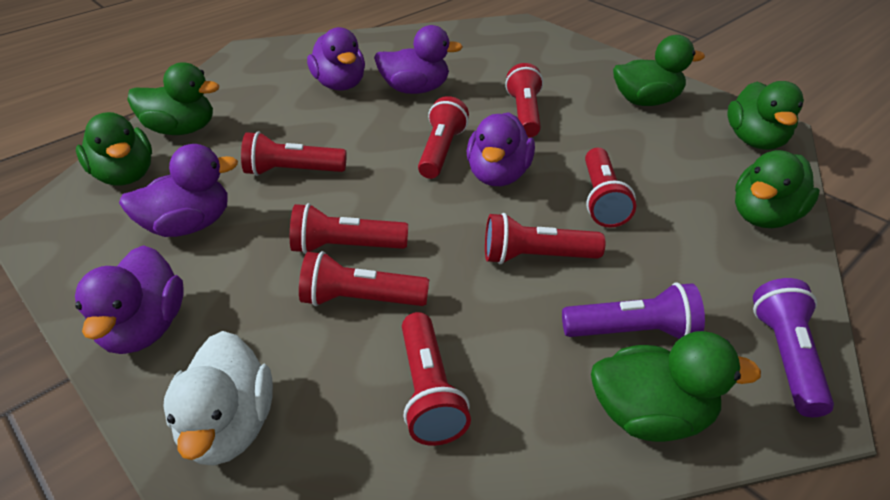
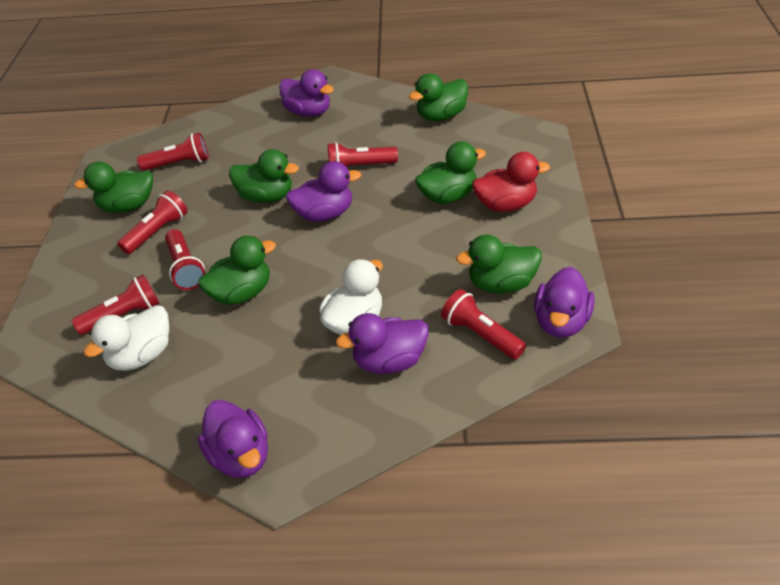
purple flashlight: [562,283,705,339] [753,278,834,417] = 2 -> none = 0
red duck: none = 0 -> [472,152,550,212] = 1
red flashlight: [241,132,346,176] [290,203,408,254] [299,251,429,306] [402,312,471,446] [418,96,469,179] [485,213,605,264] [505,63,543,138] [585,148,636,228] = 8 -> [72,274,160,335] [117,190,187,254] [137,133,209,171] [165,229,205,290] [328,142,398,167] [441,289,526,360] = 6
white duck: [164,331,273,466] = 1 -> [83,305,169,370] [319,259,383,335] = 2

